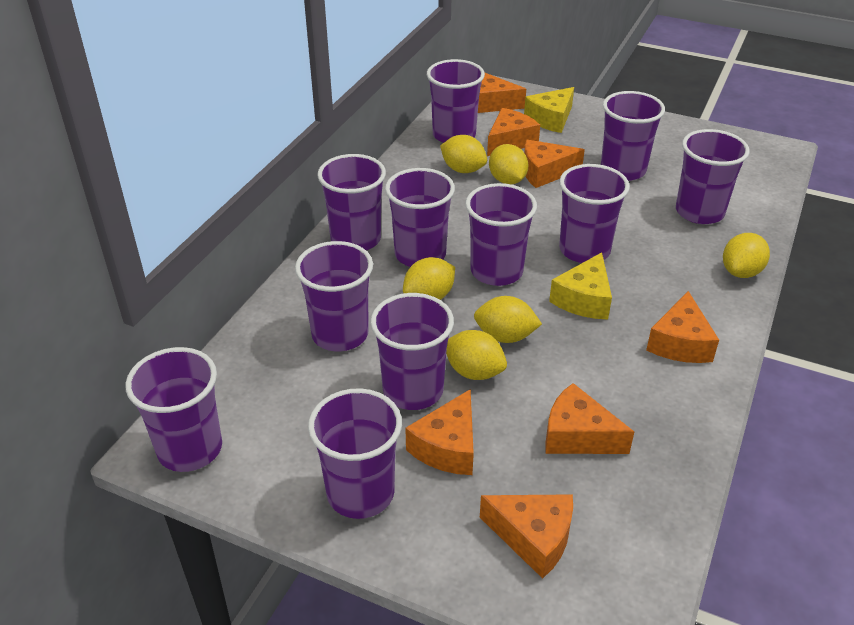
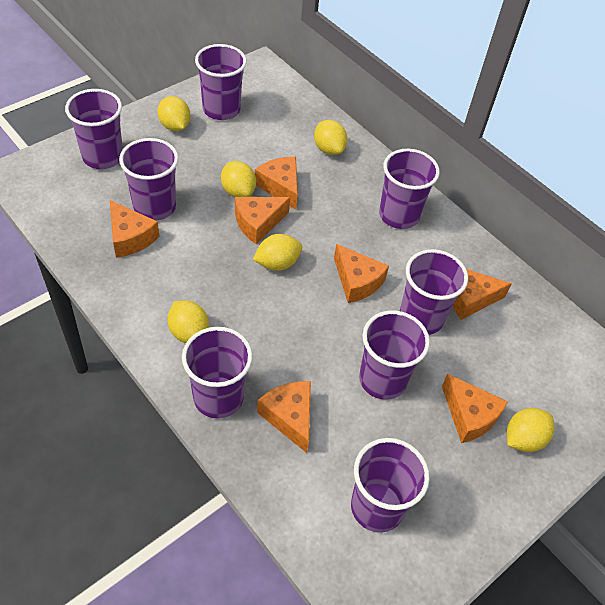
purple cup: [125,347,222,472] [295,241,373,351] [308,388,402,519] [317,154,386,250] [371,293,454,410] [385,168,455,267] [427,59,485,143] [465,183,537,286] [559,164,630,263] [601,91,665,181] [676,129,750,224] = 11 -> [65,89,123,169] [119,138,179,221] [182,327,253,418] [195,44,247,120] [351,438,430,533] [359,311,430,400] [379,149,440,229] [400,249,468,335] = 8
yellow cheese: [524,87,574,133] [549,252,612,319] = 2 -> none = 0

